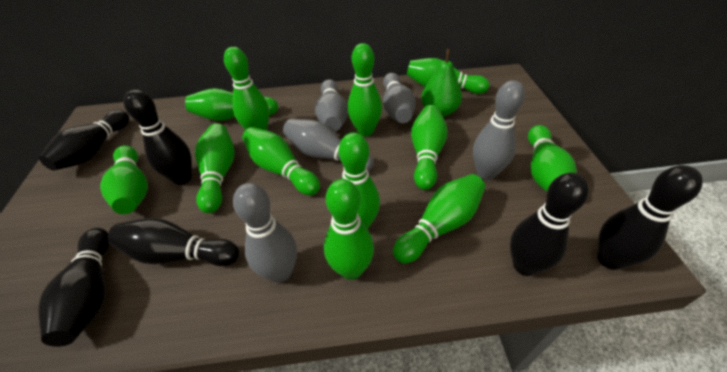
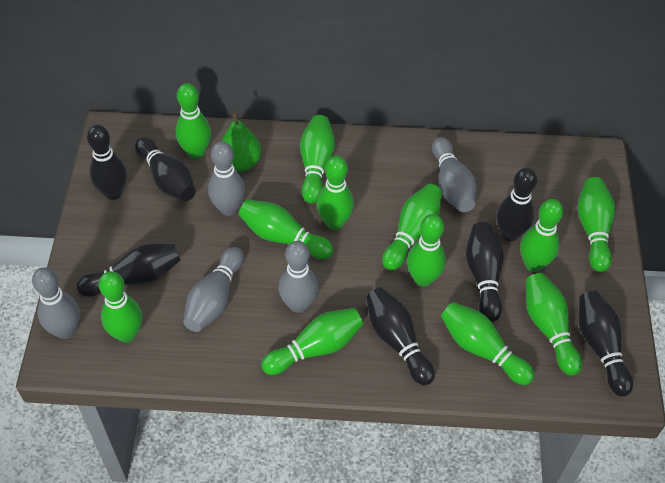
black bowling pin: [38,228,110,347] [39,110,130,171] [107,218,239,266] [124,89,192,185] [510,173,589,276] [597,165,703,270] = 6 -> [77,243,181,297] [87,125,127,200] [135,137,196,202] [366,287,435,386] [465,222,504,322] [496,168,537,241] [579,291,633,397] = 7

